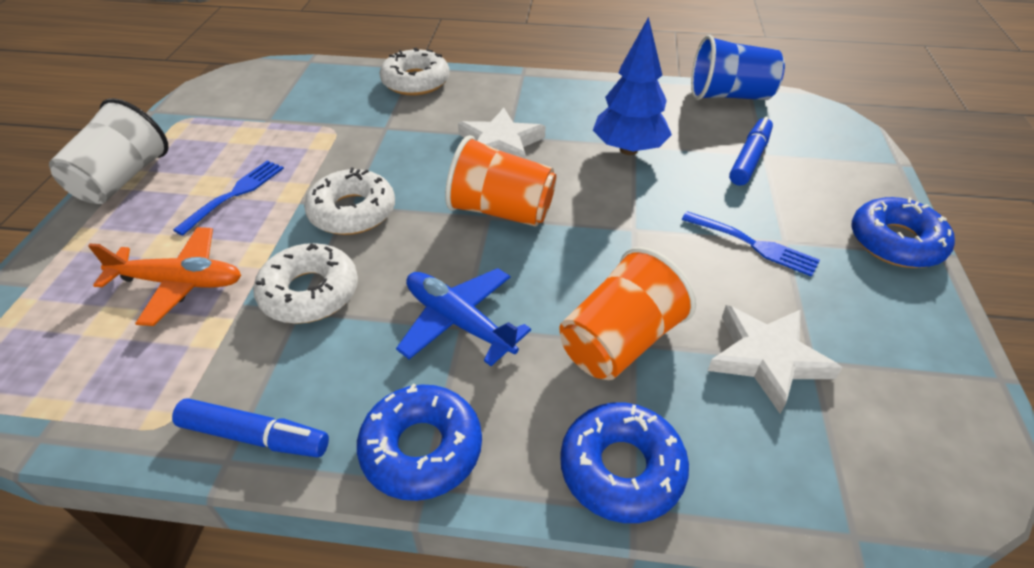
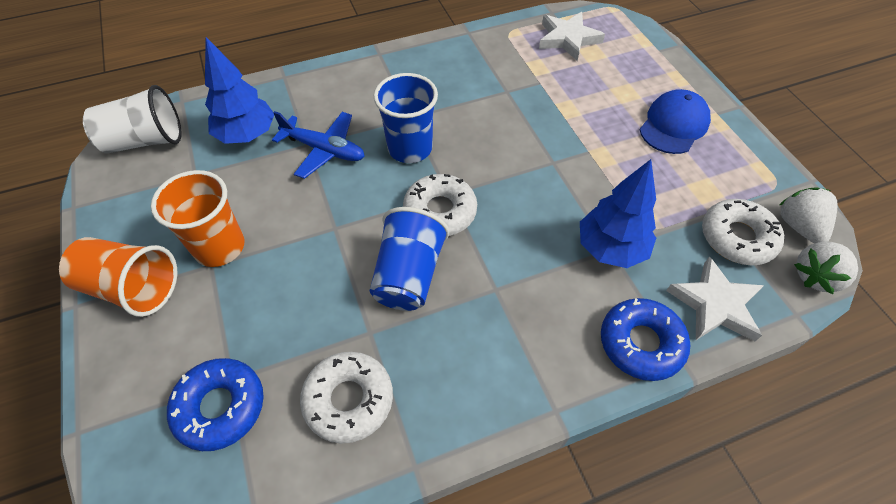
blue cap: none = 0 -> [640,89,711,154] = 1
blue cup: [691,35,785,100] = 1 -> [370,207,449,311] [374,73,438,163] = 2
blue donut: [357,384,482,501] [560,402,689,523] [851,197,955,268] = 3 -> [167,358,264,451] [601,298,690,381] = 2
blue fork: [173,160,284,235] [682,211,820,277] = 2 -> none = 0
blue marker: [172,399,329,457] [729,117,773,186] = 2 -> none = 0
blue tree: [593,17,672,155] = 1 -> [205,37,274,144] [580,159,656,268] = 2
orange plane: [88,227,241,326] = 1 -> none = 0
white strawberry: none = 0 -> [780,187,838,244] [794,242,858,294] = 2

